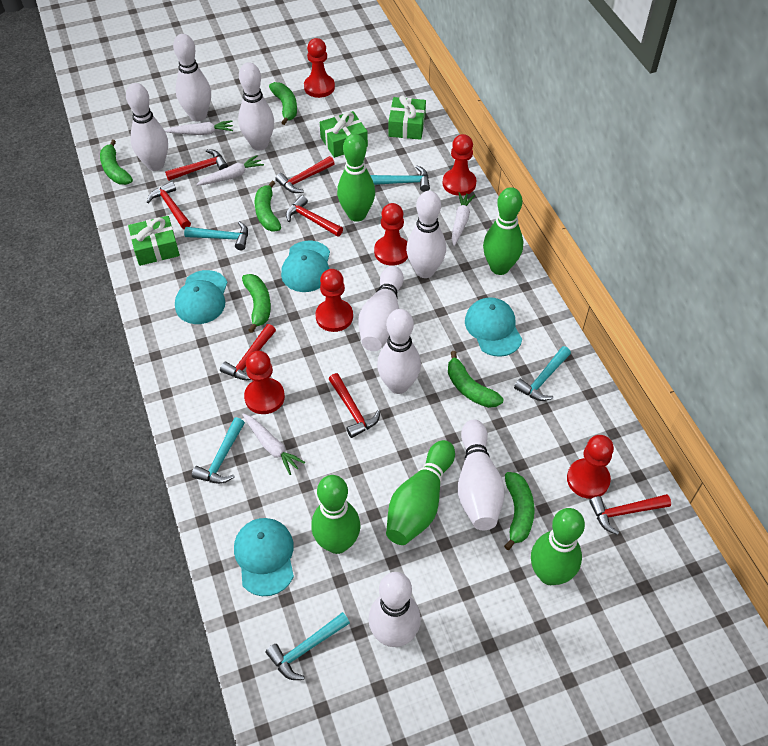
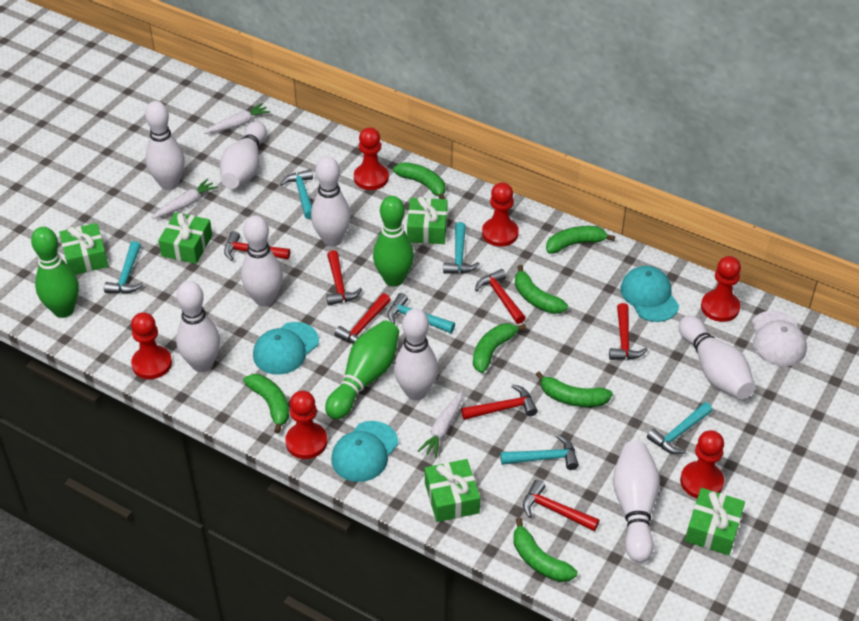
green banana: [100,140,133,185] [242,274,271,333] [255,181,281,232] [269,82,297,125] [448,351,504,408] [504,472,534,550] = 6 -> [243,374,289,434] [393,162,445,199] [473,323,526,373] [513,518,577,582] [515,265,568,314] [536,372,613,407] [546,226,615,254] = 7
green bowling pin: [311,475,361,554] [337,134,375,222] [386,440,455,545] [483,187,523,275] [531,508,585,585] = 5 -> [31,227,79,318] [325,320,399,419] [373,196,414,287] = 3
green gift: [128,216,180,266] [320,111,368,158] [388,96,426,140] = 3 -> [59,223,109,275] [158,212,212,264] [407,196,448,244] [425,459,480,522] [685,488,745,555] = 5
turquoise cap: [175,270,227,324] [234,518,294,596] [281,241,330,292] [465,297,522,357] = 4 -> [253,322,319,375] [331,421,398,482] [620,266,679,322] = 3
turquoise hammer: [184,221,248,250] [192,417,245,484] [266,612,350,680] [370,165,430,192] [514,346,571,401] = 5 -> [104,241,143,294] [280,169,313,219] [388,293,455,333] [443,222,480,274] [500,435,579,470] [647,402,713,454] = 6
white cap: none = 0 -> [752,311,807,366] = 1
white carrot: [165,120,233,135] [196,155,264,186] [242,413,306,475] [452,192,475,246] = 4 -> [152,179,218,219] [204,103,270,134] [418,391,462,458] = 3

